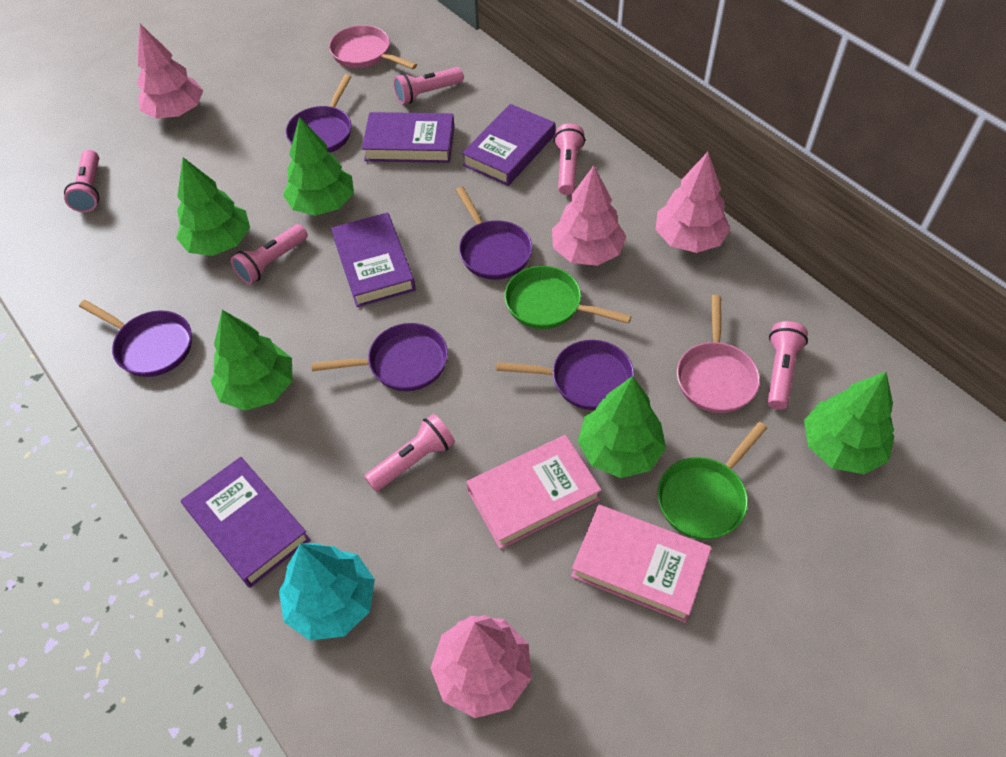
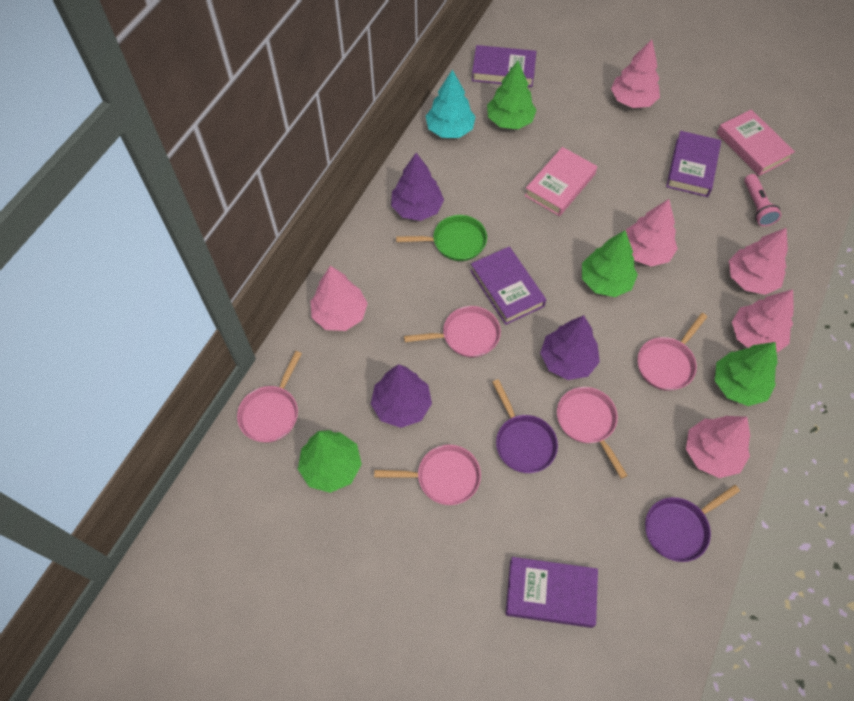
green pan: [504,266,631,329] [657,422,767,540] = 2 -> [396,215,487,261] = 1
green tree: [176,157,250,256] [211,310,293,411] [283,117,354,216] [578,376,666,478] [804,372,894,474] = 5 -> [298,430,362,493] [487,61,537,129] [582,230,638,297] [715,342,778,406] = 4
pink flashlight: [64,150,99,212] [231,224,308,284] [364,414,455,492] [393,67,464,104] [554,123,585,195] [767,321,808,410] = 6 -> [744,174,781,226] = 1
pink pan: [329,25,417,69] [677,295,760,413] = 2 -> [237,351,302,443] [374,445,481,505] [404,306,501,358] [557,387,628,479] [637,313,707,391] = 5
pink tree: [137,24,203,119] [430,615,531,718] [552,165,626,266] [655,152,731,253] = 4 -> [311,266,368,331] [611,39,660,108] [626,199,678,267] [686,416,750,478] [729,228,788,295] [732,289,794,353] = 6
purple pan: [79,300,192,377] [286,74,352,153] [311,323,448,391] [456,187,532,280] [496,340,634,410] = 5 -> [492,379,558,473] [645,485,740,562] = 2
purple tree: none = 0 -> [371,364,432,428] [391,153,444,221] [540,315,600,380] = 3

